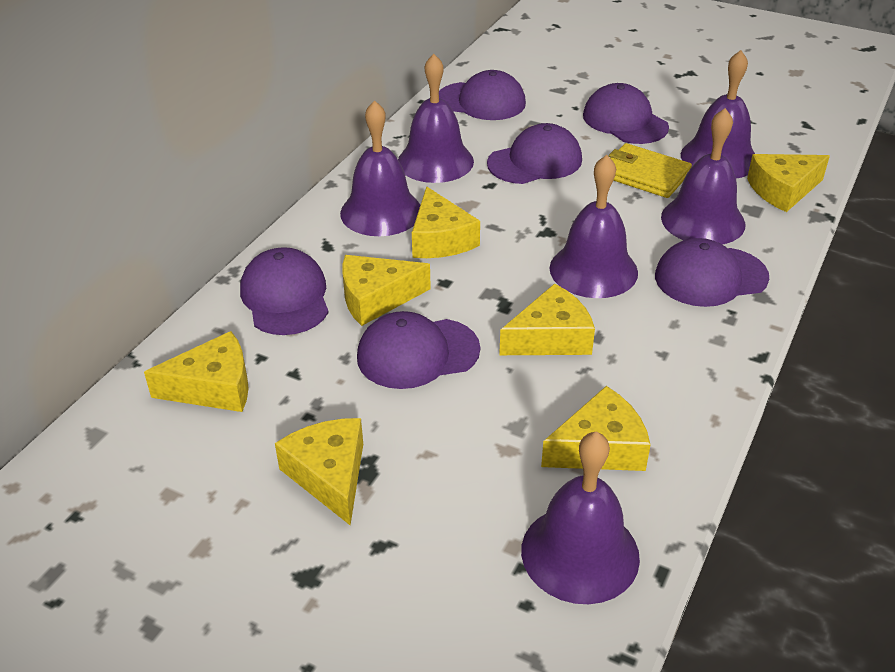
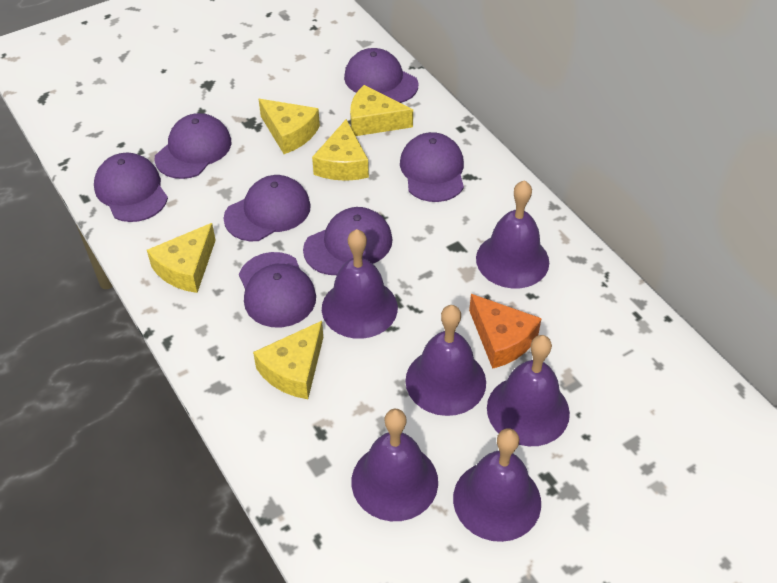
orange cheese: none = 0 -> [469,294,542,369] = 1
purple cap: [240,247,329,335] [357,311,480,389] [439,70,526,120] [487,123,582,184] [583,83,669,144] [655,238,769,307] = 6 -> [94,153,168,222] [155,113,231,179] [224,175,311,241] [239,252,316,327] [303,207,392,275] [344,48,418,103] [400,132,464,202] = 7
yellow cheese: [144,331,249,412] [275,418,363,525] [342,255,431,326] [412,186,480,258] [499,283,595,355] [541,386,651,471] [747,154,830,212] = 7 -> [147,223,216,293] [253,321,323,399] [259,99,320,154] [312,119,369,181] [350,85,413,136] = 5
yellow wallet: [609,143,692,198] = 1 -> none = 0

